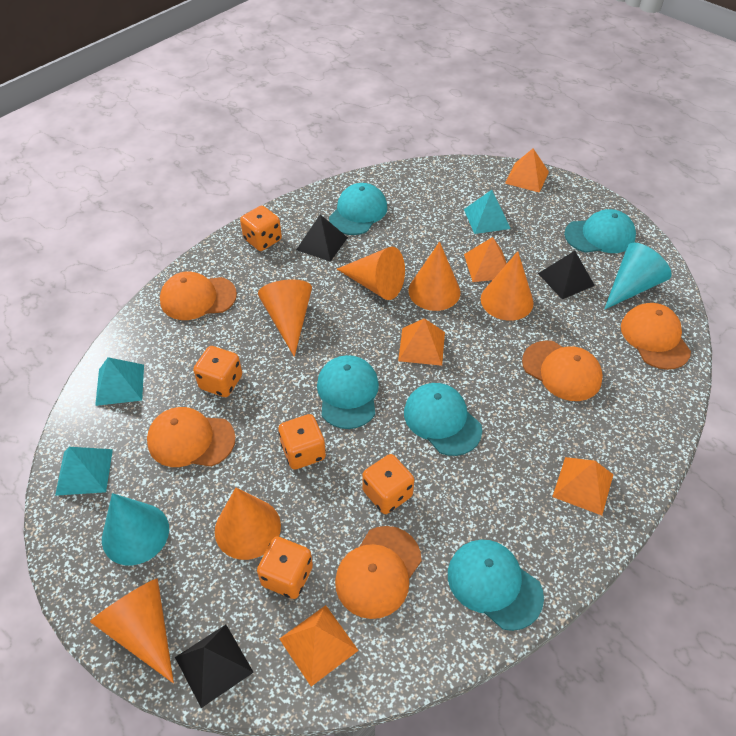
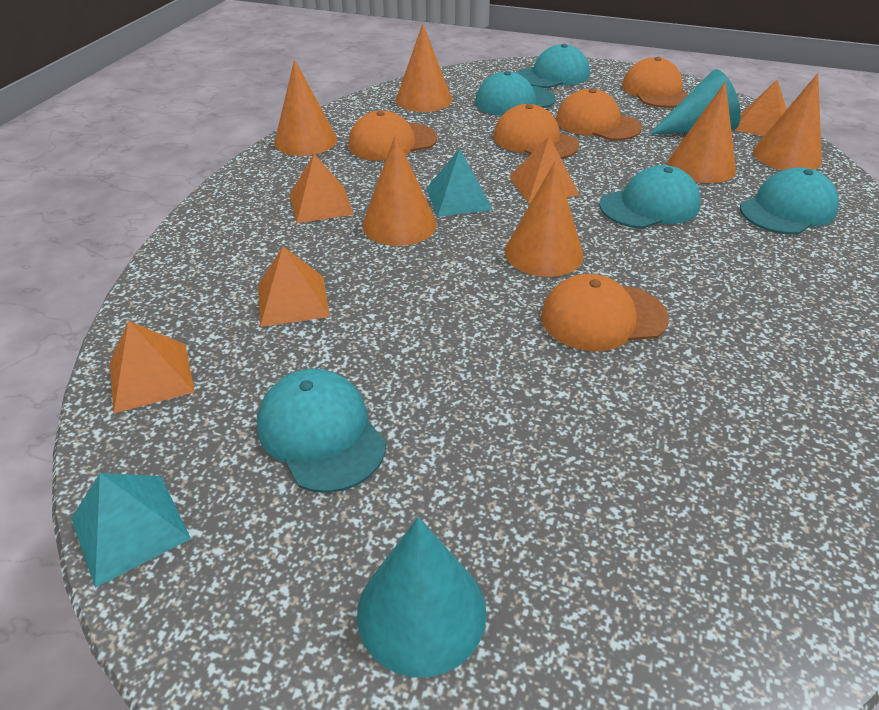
black pyramid: [175,625,254,708] [296,215,348,262] [538,251,595,299] = 3 -> none = 0
orange dice: [193,346,242,397] [240,205,282,251] [257,536,313,599] [278,414,326,470] [362,454,414,514] = 5 -> none = 0
turquoise pyramid: [55,447,113,496] [95,357,144,406] [464,190,511,234] = 3 -> [71,473,191,588] [426,149,493,217] = 2

